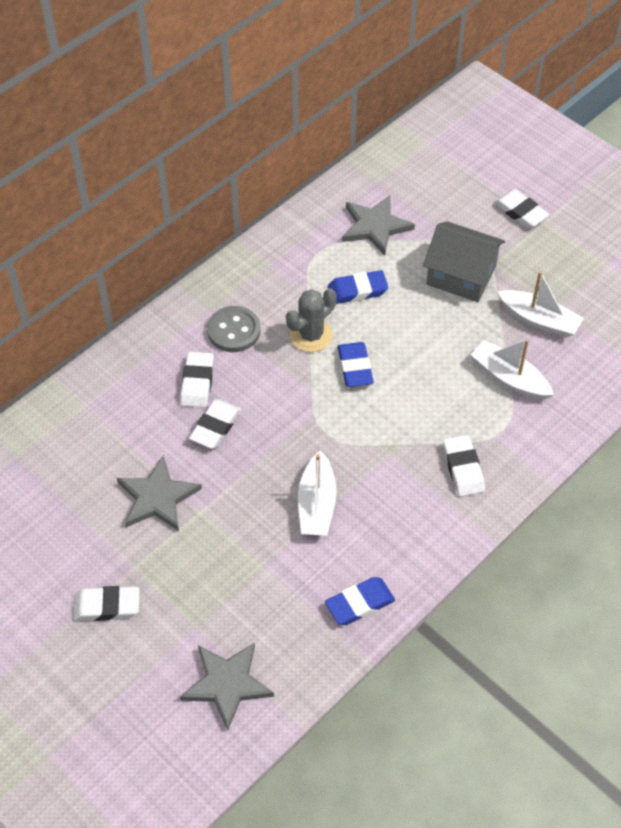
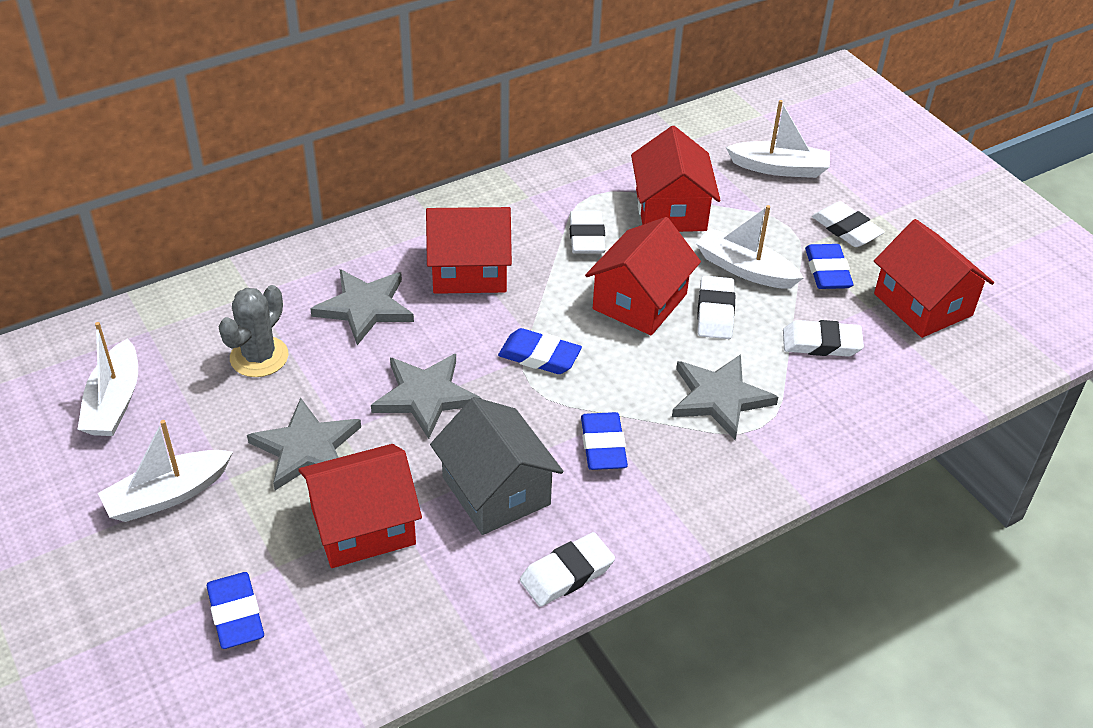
blue eraser: [325,577,395,625] [328,270,388,304] [338,342,374,387] = 3 -> [207,572,264,649] [498,328,582,374] [581,412,628,470] [805,244,853,289] = 4
grey button: [207,306,260,352] = 1 -> none = 0
grey star: [117,455,202,531] [180,643,274,731] [342,195,415,255] = 3 -> [247,398,361,490] [310,269,414,345] [371,354,481,439] [672,354,778,440] = 4
red house: none = 0 -> [298,444,422,568] [426,207,512,294] [585,217,701,335] [631,126,721,232] [874,219,994,338] = 5
white boat: [298,450,337,536] [471,339,554,400] [497,271,584,337] = 3 -> [77,322,138,436] [98,420,233,522] [696,205,804,289] [726,100,830,178] = 4

